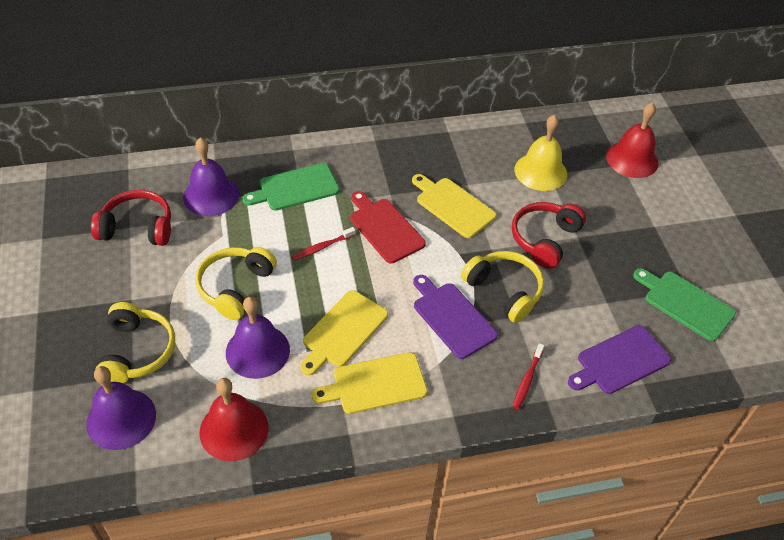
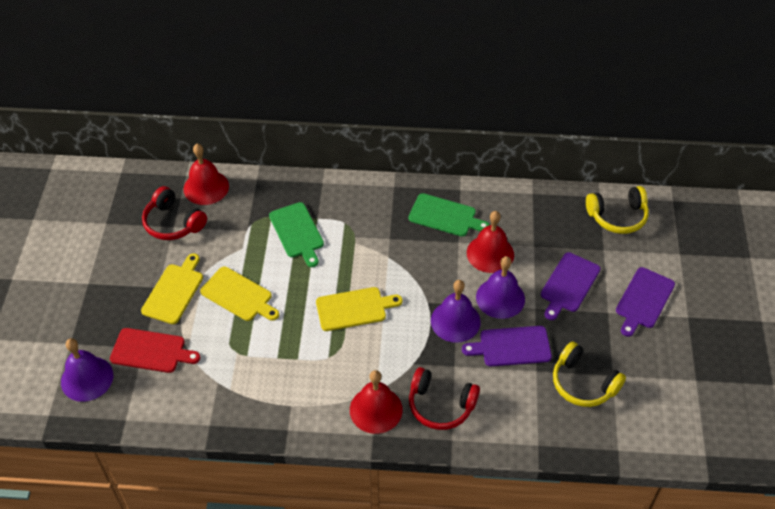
purple cutting board: [413,275,498,359] [568,325,671,394] = 2 -> [462,326,552,366] [541,252,600,320] [616,267,675,337] = 3
red bell: [200,378,268,461] [606,102,658,178] = 2 -> [184,144,229,205] [350,370,403,434] [467,211,514,273] = 3
red toothbrush: [292,227,356,261] [513,343,544,409] = 2 -> none = 0
yellow bell: [514,115,567,191] = 1 -> none = 0
yellow headphones: [96,302,175,383] [195,247,277,320] [461,251,544,323] = 3 -> [553,341,626,407] [586,186,649,234] = 2

